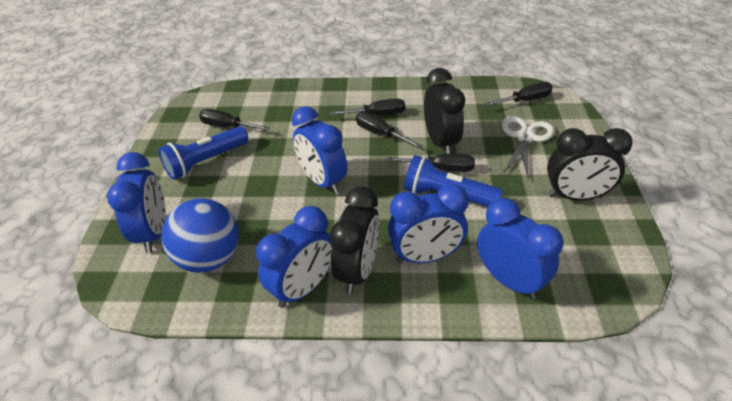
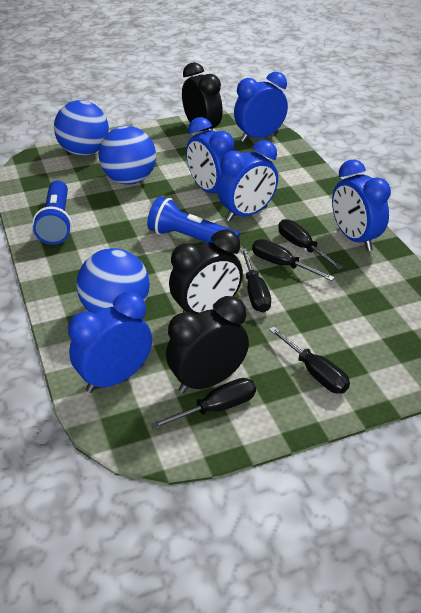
blue ball: [161,198,239,273] = 1 -> [54,100,109,156] [77,248,150,313] [99,126,156,184] = 3
white scissors: [502,116,554,180] = 1 -> none = 0

